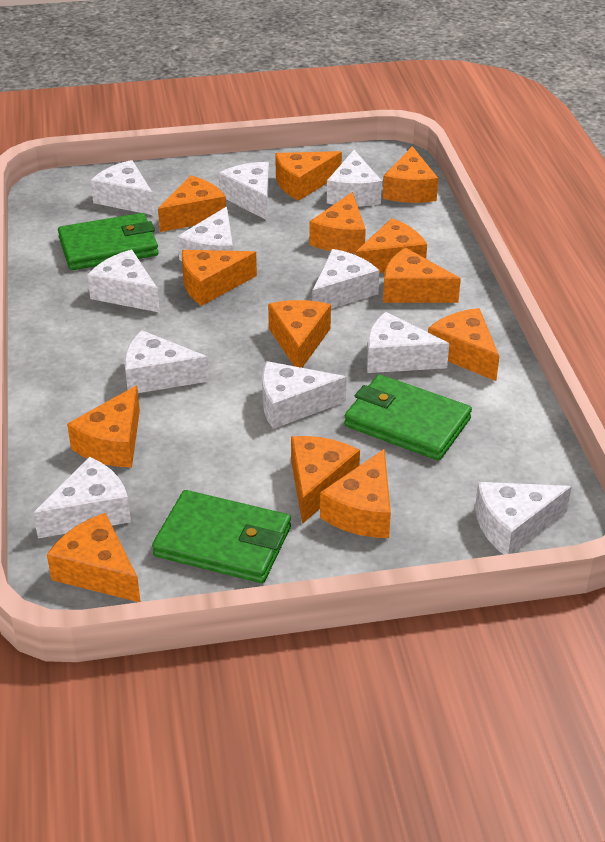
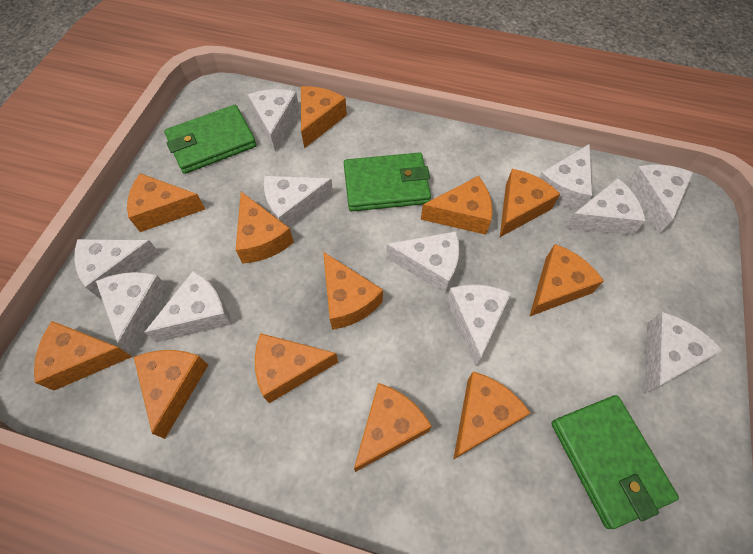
orange cheese: [47,513,141,602] [67,386,140,467] [158,175,226,232] [182,250,257,306] [268,300,331,368] [275,151,342,201] [291,436,360,524] [309,192,366,253] [320,449,391,538] [355,218,427,273] [383,146,438,203] [383,248,461,303] [428,308,500,381] = 13 -> [34,321,132,391] [127,173,205,232] [134,350,208,439] [236,192,294,264] [255,333,338,403] [301,86,347,148] [323,252,383,330] [354,383,432,472] [421,176,493,235] [453,371,530,460] [500,169,560,237] [529,244,604,317] = 12

